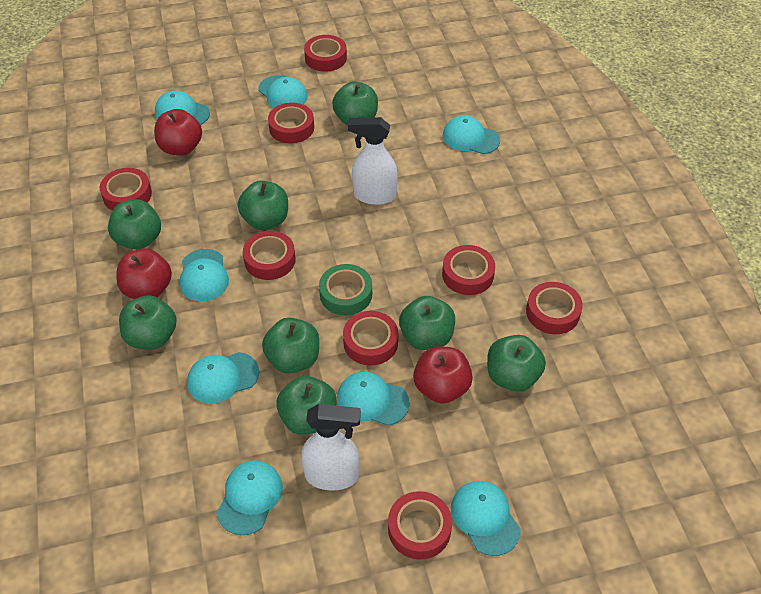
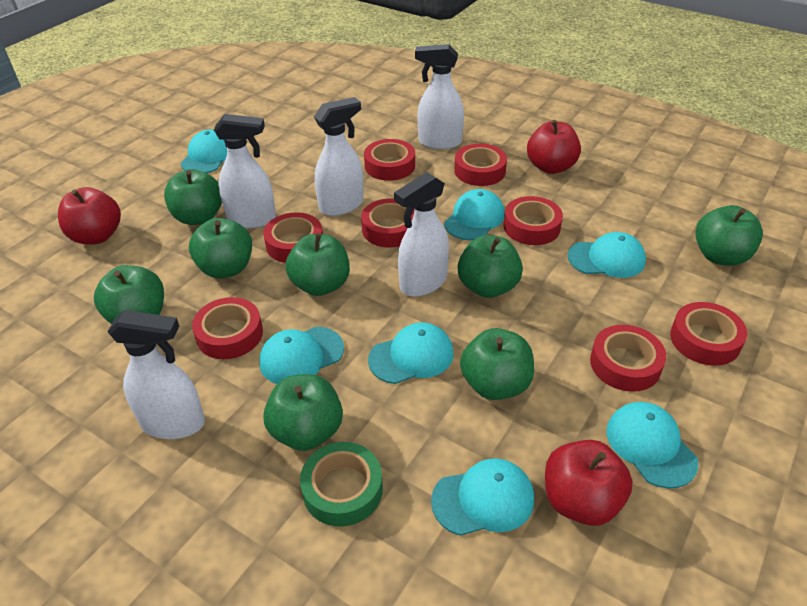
turquoise cap: [155,91,210,125] [180,249,229,301] [187,352,259,404] [217,461,283,535] [258,75,308,108] [337,372,410,426] [443,115,500,154] [451,481,521,556] = 8 -> [180,129,227,173] [259,327,344,384] [368,322,454,384] [431,458,534,536] [444,189,505,240] [568,232,646,278] [606,402,699,489] = 7
white spray bottle: [301,404,361,491] [348,117,398,205] = 2 -> [107,310,205,439] [214,114,276,228] [314,97,364,216] [394,172,449,297] [415,44,464,149] = 5

